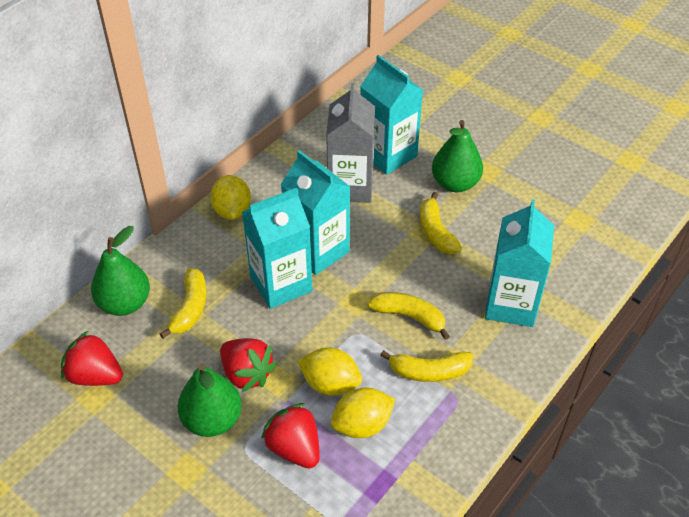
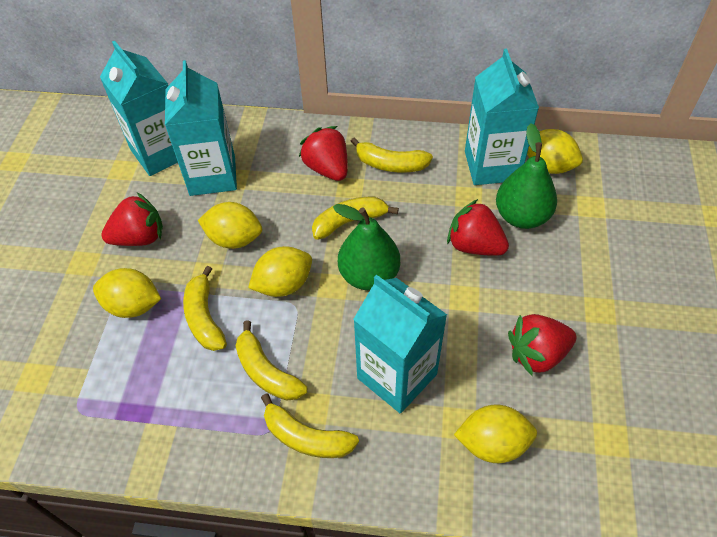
green pear: [91,226,150,316] [177,364,242,437] [432,120,483,192] = 3 -> [333,204,400,290] [496,123,557,229] = 2
grey carton: [326,83,375,203] = 1 -> none = 0
red strawberry: [61,331,123,386] [220,338,277,392] [261,403,320,468] = 3 -> [101,192,163,246] [299,126,348,181] [447,199,509,256] [508,314,577,376] = 4
yellow banana: [160,268,207,338] [368,292,450,340] [380,350,473,382] [420,192,462,254] = 4 -> [183,266,227,351] [236,320,307,401] [261,393,359,458] [312,197,399,240] [350,138,433,173] = 5
yellow lemon: [210,175,251,220] [298,347,362,396] [331,388,395,438] = 3 -> [93,268,161,318] [198,202,262,249] [248,246,312,297] [454,404,537,463] [527,129,583,174] = 5

